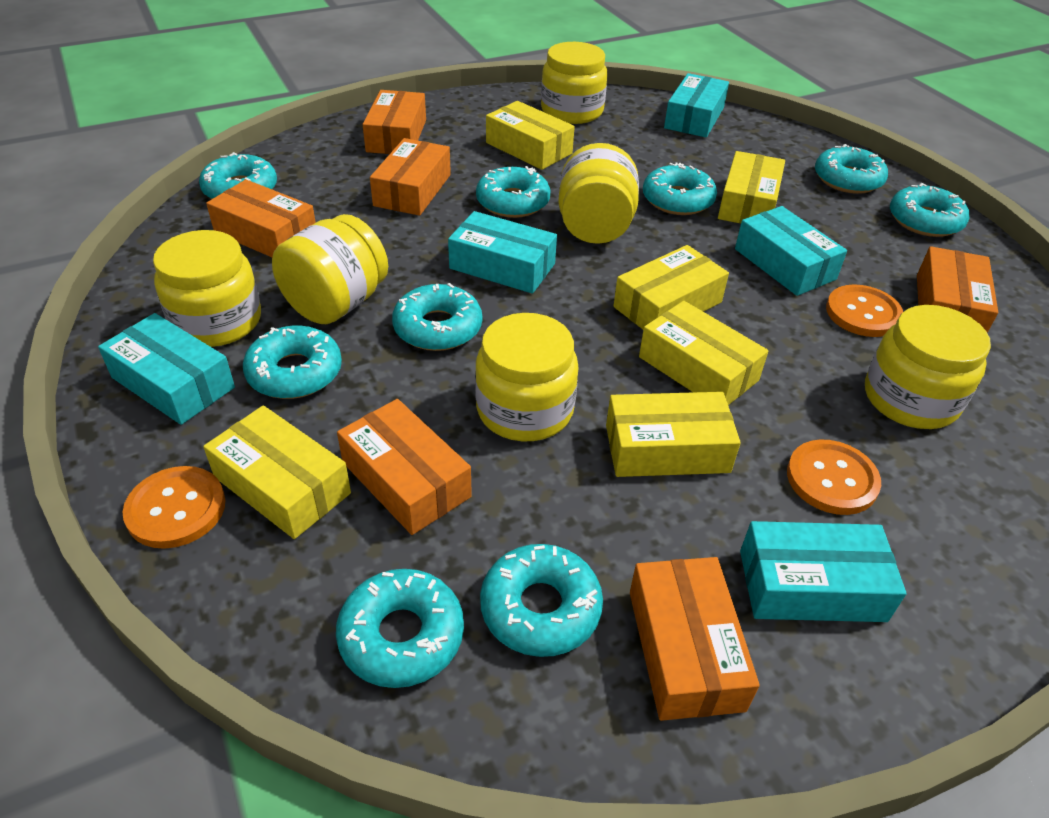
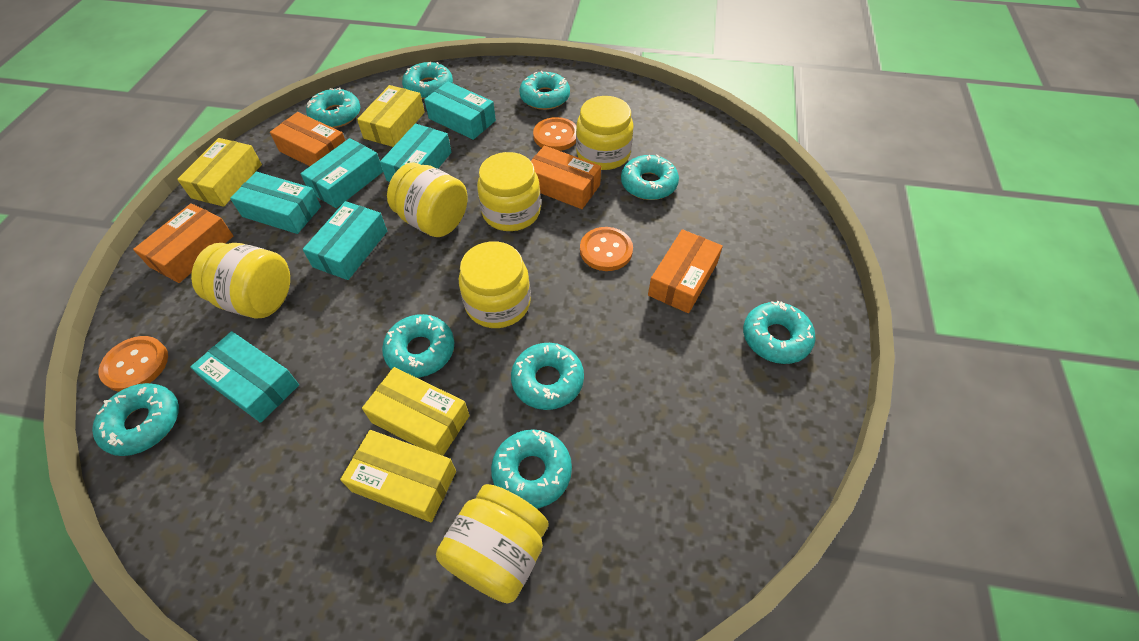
orange box: [206,179,316,257] [337,399,472,535] [363,90,426,154] [370,138,451,216] [630,557,760,721] [917,246,998,333] = 6 -> [133,203,233,283] [270,112,346,166] [531,146,601,209] [648,229,723,313] = 4
turquoise box: [98,313,235,425] [448,211,557,294] [664,73,729,138] [735,206,847,296] [740,521,907,622] = 5 -> [190,331,299,423] [230,172,321,234] [300,138,383,208] [303,201,387,280] [380,124,452,182] [424,82,496,140] = 6
yellow box: [203,405,351,539] [486,101,575,170] [606,392,741,477] [614,245,729,330] [639,301,769,405] [718,151,785,224] = 6 -> [177,138,262,207] [340,430,456,522] [357,85,425,147] [362,367,470,456] = 4

